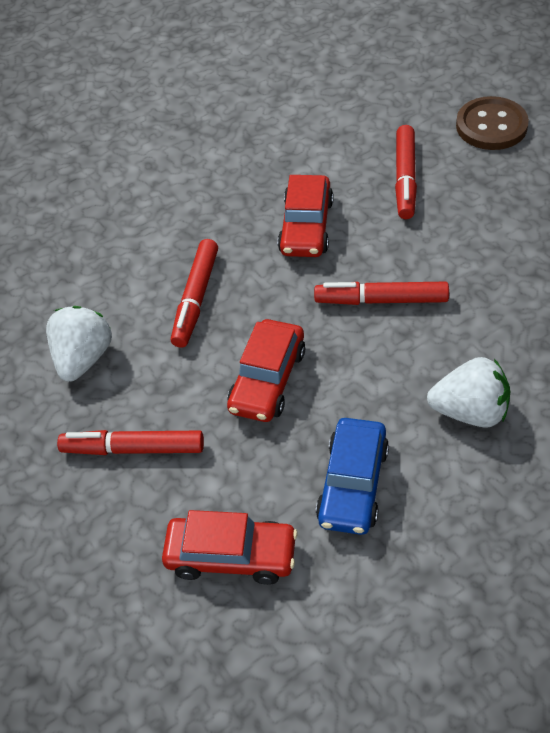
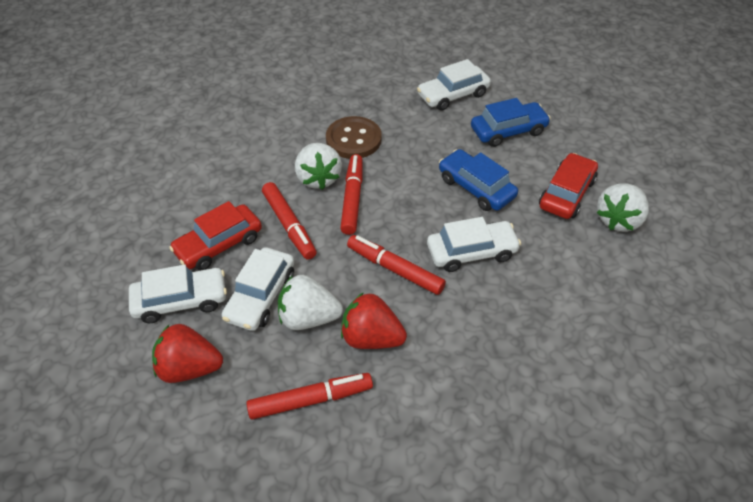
blue car: [316,418,389,535] = 1 -> [439,149,518,211] [471,98,551,147] = 2
red car: [162,510,298,585] [227,319,305,422] [277,175,334,257] = 3 -> [169,201,262,270] [539,153,598,219] = 2
red strawberry: none = 0 -> [152,324,223,383] [341,292,407,349] = 2
white car: none = 0 -> [129,265,227,323] [222,247,294,331] [417,59,491,111] [427,217,521,272] = 4
white strawberry: [46,306,112,382] [427,357,510,428] = 2 -> [278,275,343,330] [295,143,342,190] [596,184,649,232] = 3

